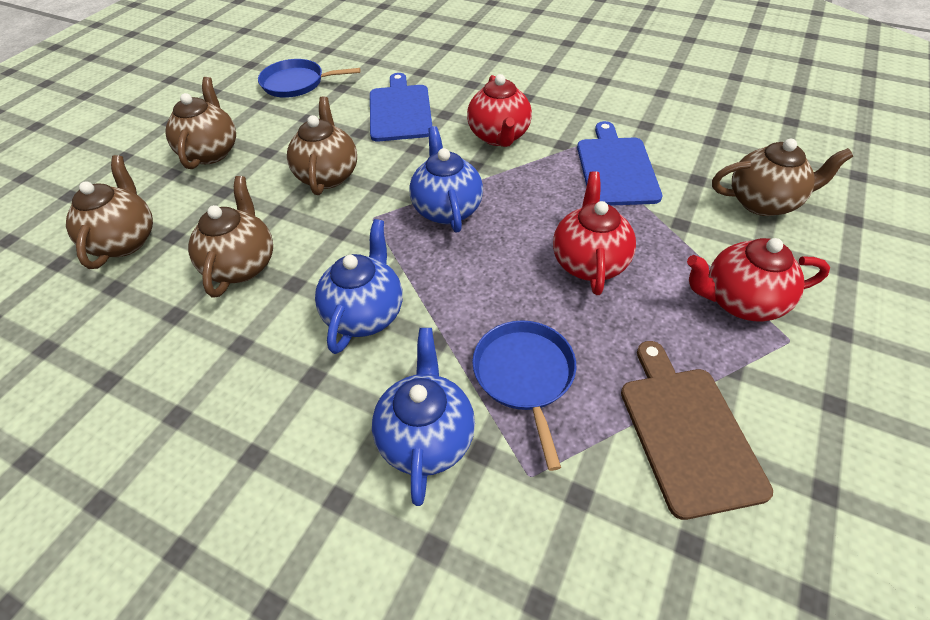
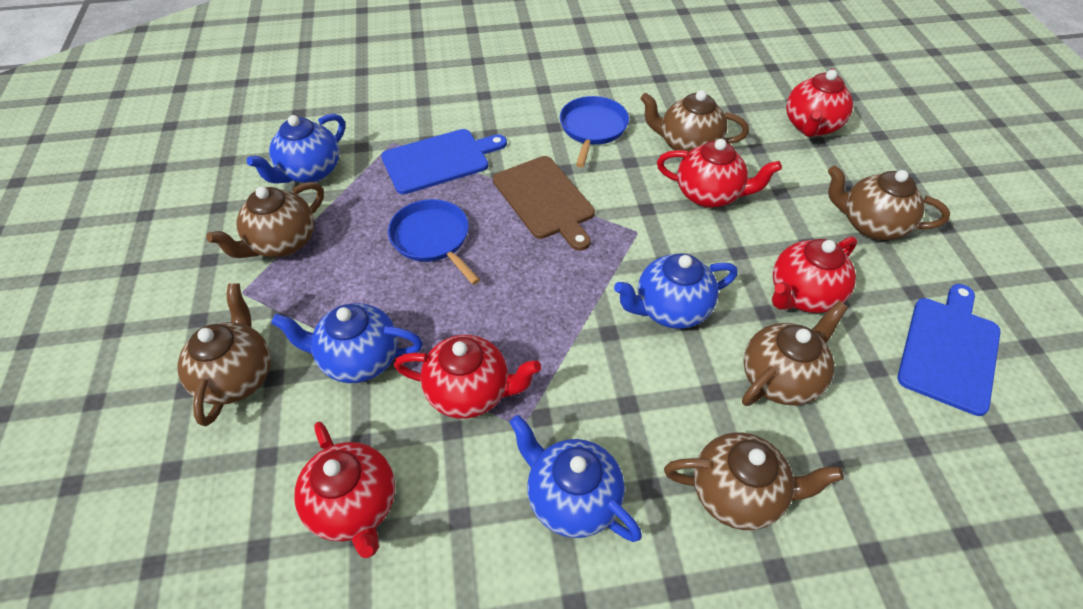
blue teapot: [315,219,403,354] [372,328,475,506] [409,126,483,233] = 3 -> [247,114,345,183] [271,303,423,383] [509,415,642,542] [614,253,738,329] = 4
brown teapot: [66,155,153,269] [166,77,236,169] [188,176,273,298] [287,96,357,195] [712,139,853,216] = 5 -> [177,283,271,426] [206,182,324,258] [640,90,749,152] [664,432,844,530] [742,301,848,406] [828,166,950,240] = 6
red teapot: [467,74,532,147] [553,171,636,295] [687,238,830,322] = 3 -> [294,421,395,558] [394,335,541,419] [657,139,782,208] [772,237,857,313] [786,69,853,137] = 5

